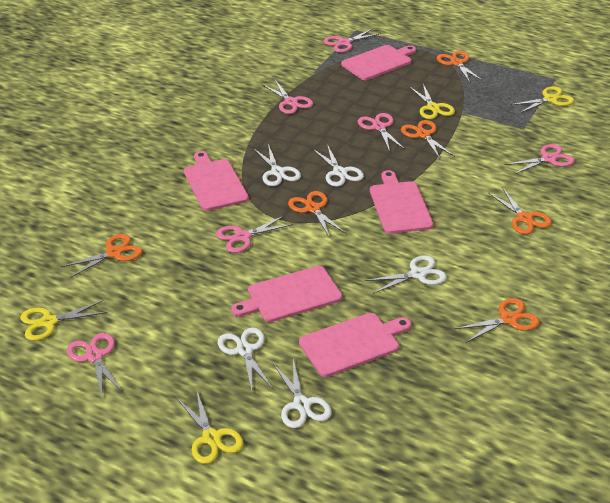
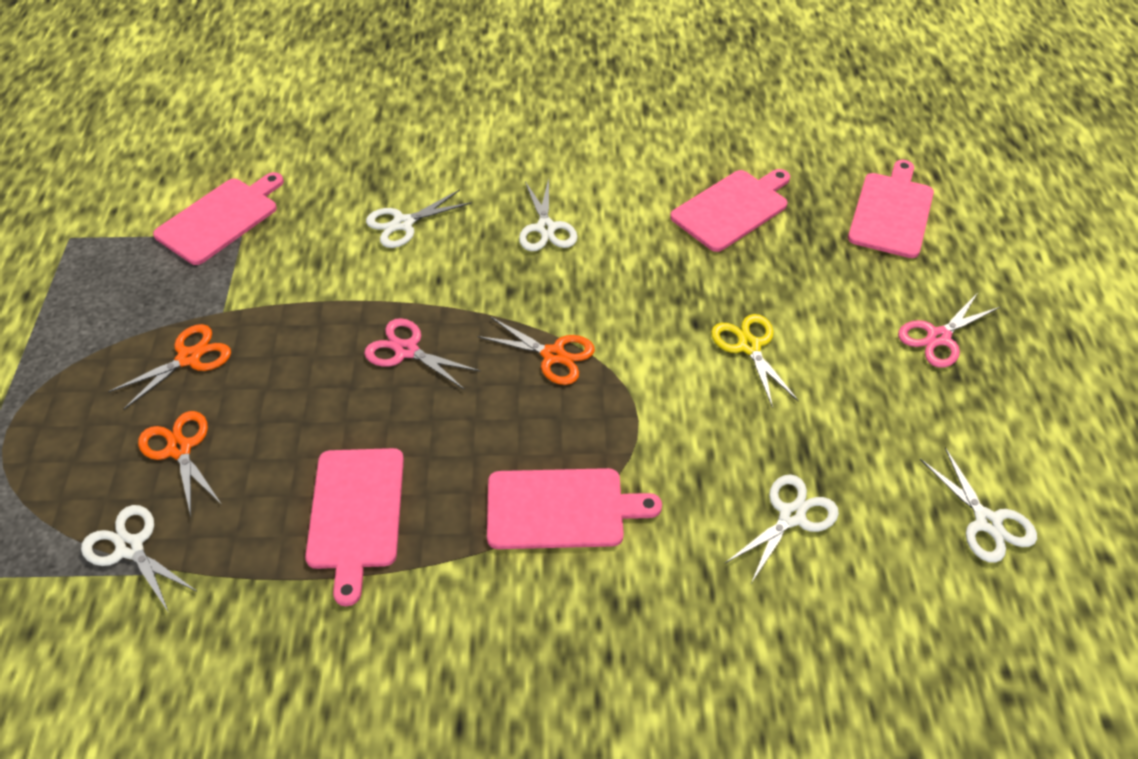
orange scissors: [61,234,142,278] [288,191,346,238] [401,120,454,159] [437,51,483,83] [455,298,540,343] [488,187,552,234] = 6 -> [108,324,231,409] [138,411,222,517] [477,317,595,385] = 3
pink scissors: [67,333,123,397] [216,215,293,253] [262,80,313,114] [324,29,381,53] [358,113,405,152] [505,144,575,174] = 6 -> [364,318,481,390] [898,294,1000,368] = 2
yellow scissors: [20,300,108,341] [177,389,243,464] [409,84,455,119] [510,86,574,113] = 4 -> [711,314,799,408] = 1

